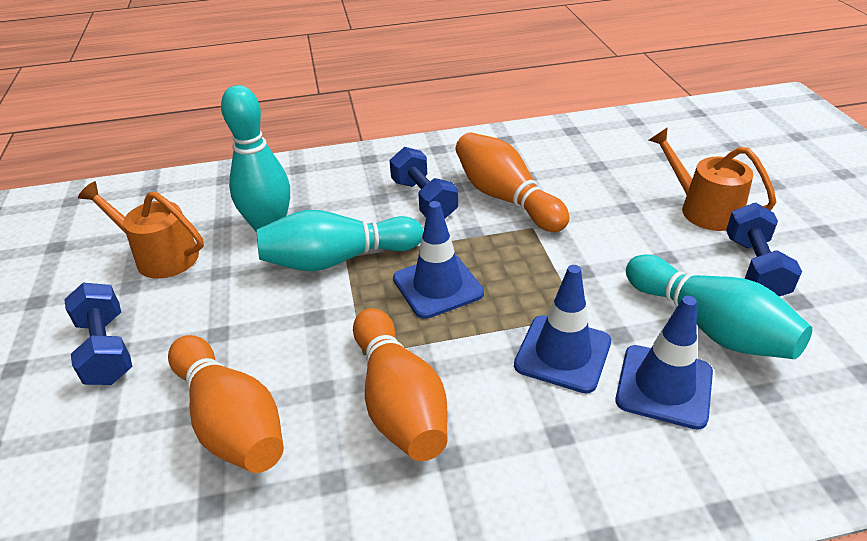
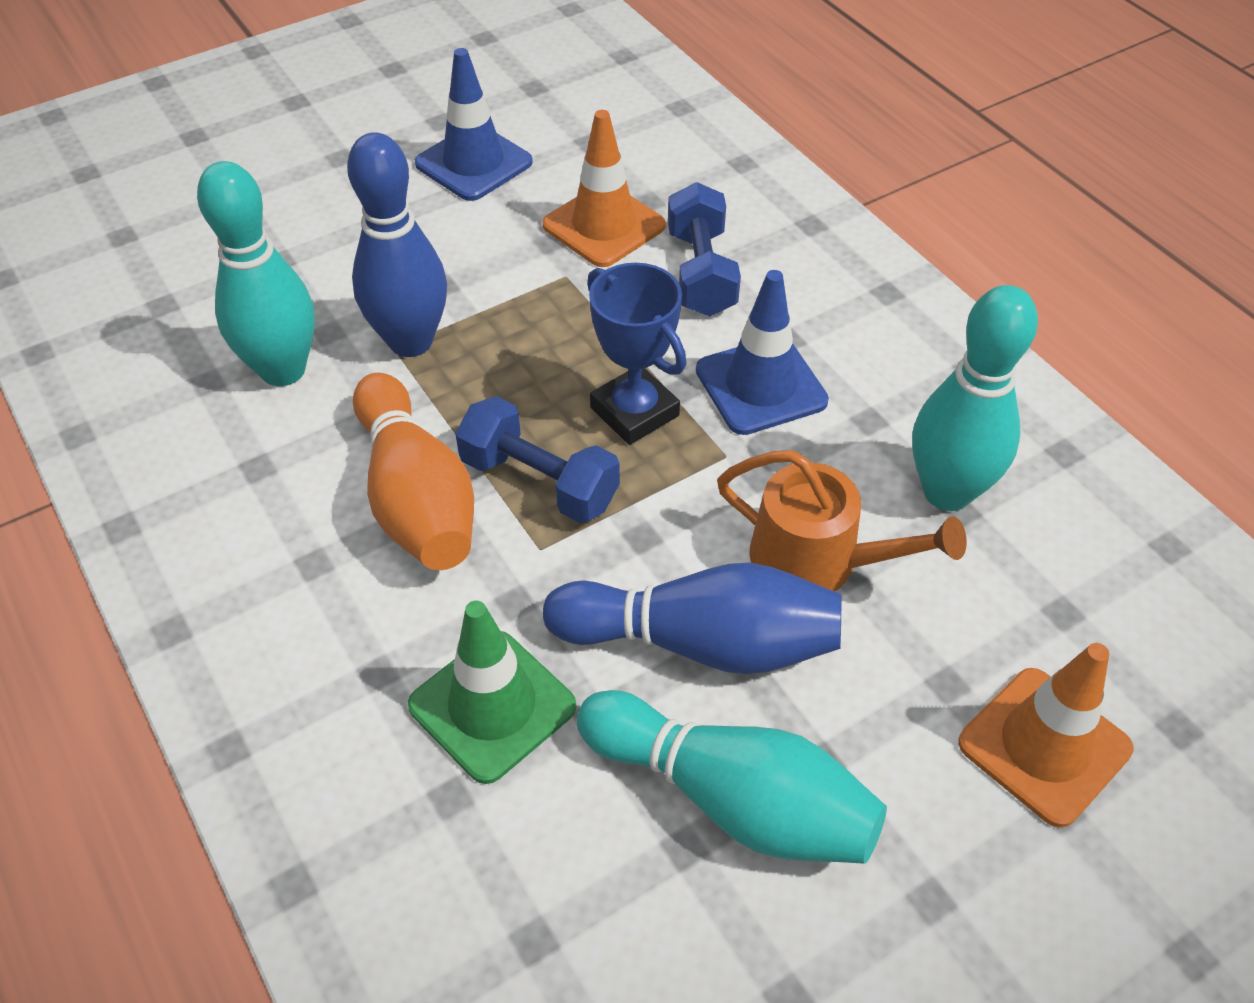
blue bowling pin: none = 0 -> [347,132,447,357] [543,563,841,675] = 2
blue dumbbell: [64,283,132,385] [389,147,458,218] [726,203,802,296] = 3 -> [455,396,620,523] [668,182,741,316] = 2
blue traffic cone: [393,201,484,319] [514,265,611,393] [615,296,713,430] = 3 -> [415,48,533,201] [696,270,829,435] = 2
blue trophy: none = 0 -> [587,263,686,445] = 1
green traffic cone: none = 0 -> [408,600,576,784] = 1
orange bowling pin: [168,335,284,473] [353,308,448,461] [455,132,569,232] = 3 -> [353,373,474,570] = 1
orange traffic cone: none = 0 -> [542,110,666,267] [958,643,1133,828] = 2
orange watering can: [78,181,204,279] [649,127,777,231] = 2 -> [717,450,967,591] = 1

